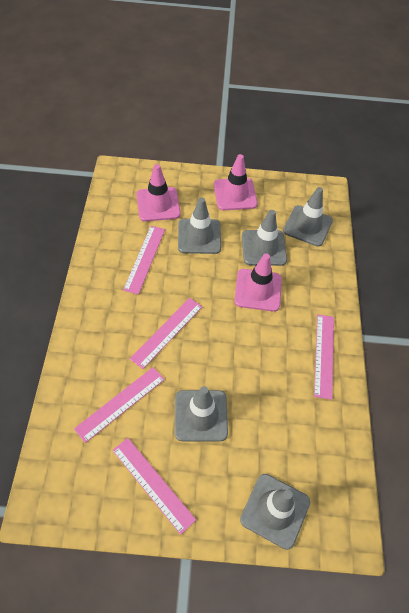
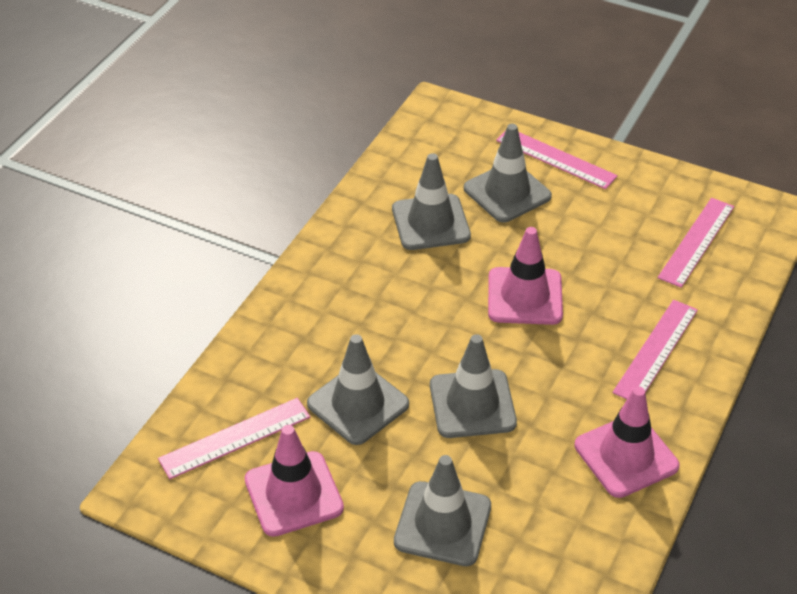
pink ruler: [74,367,165,443] [112,438,196,535] [123,226,165,295] [130,298,202,369] [314,314,334,400] = 5 -> [158,398,310,479] [496,132,618,189] [612,300,698,399] [658,198,734,288] = 4

